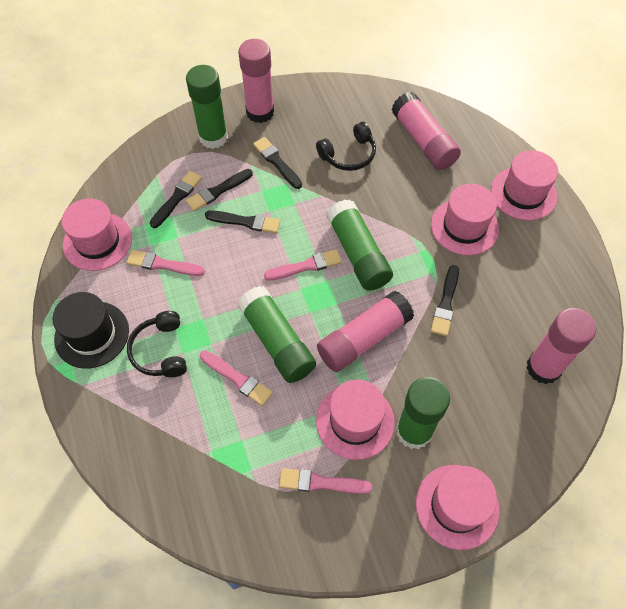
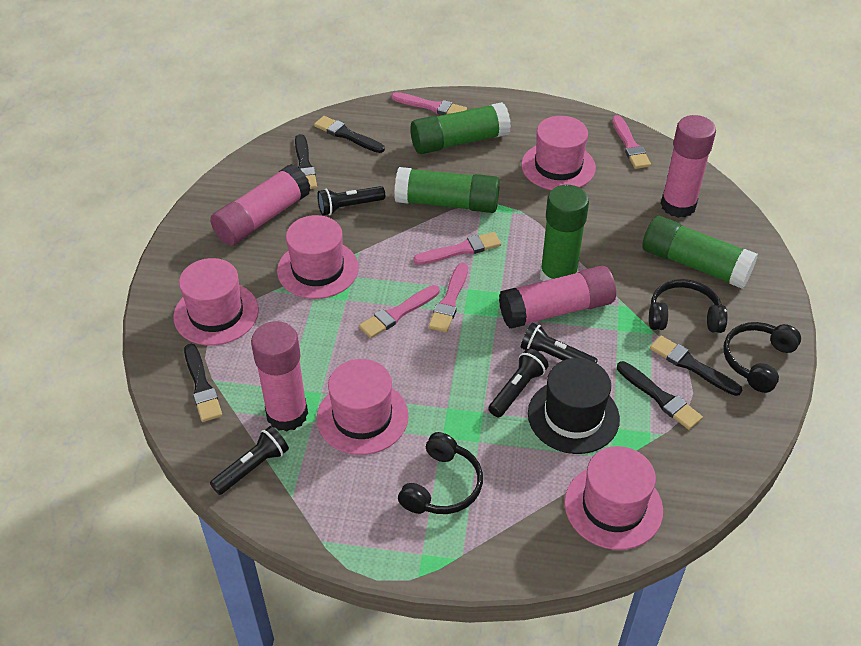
black flashlight: none = 0 -> [210,426,289,495] [317,186,385,215] [488,349,549,417] [521,323,598,363] = 4
black headphones: [127,311,187,377] [316,122,376,171] = 2 -> [398,432,483,514] [649,279,728,333] [724,322,801,393] = 3
pink brush: [126,250,205,276] [200,350,273,406] [264,249,342,280] [279,468,372,494] = 4 -> [359,285,440,338] [391,92,467,115] [413,232,501,265] [428,263,468,332] [612,115,651,169] = 5

